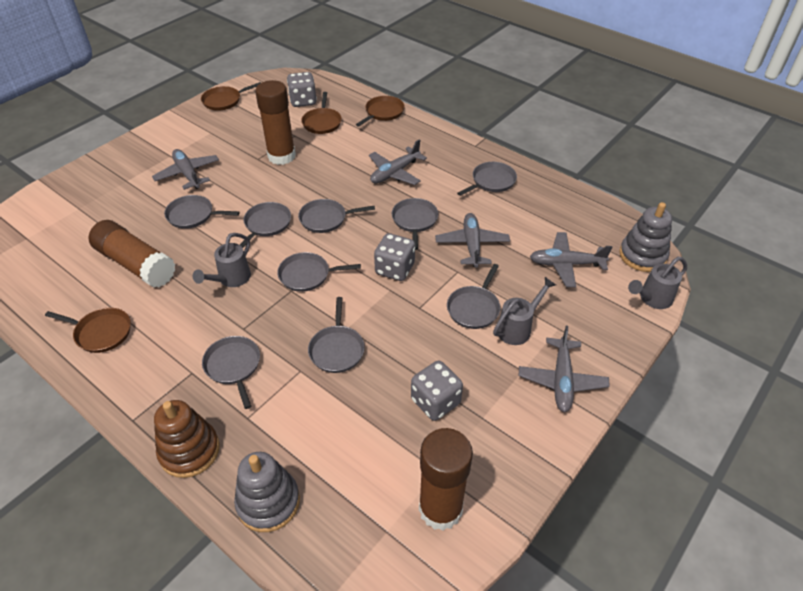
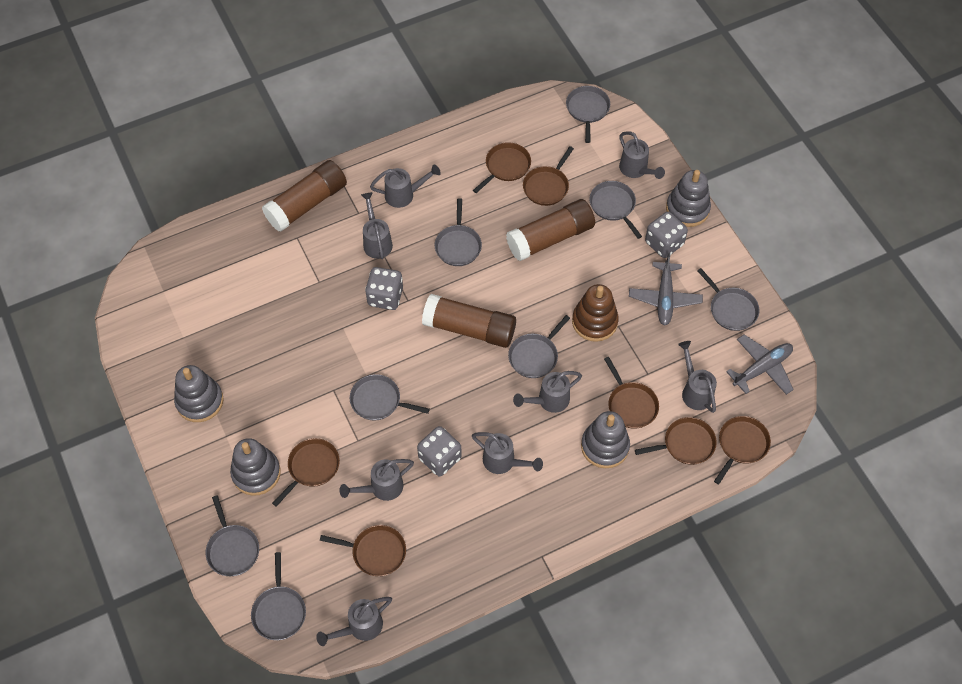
brown pan: [45,308,131,353] [201,82,261,111] [301,92,342,134] [356,96,405,127] = 4 -> [272,438,340,507] [320,525,406,576] [473,142,531,193] [523,146,574,206] [604,357,659,429] [635,417,717,465] [714,416,771,485] = 7
grey pan: [164,195,240,229] [202,336,260,409] [240,202,291,248] [277,252,361,292] [298,199,375,233] [308,297,365,373] [392,198,438,250] [447,264,500,329] [457,162,517,196] = 9 -> [206,495,259,576] [251,552,306,640] [350,374,430,420] [435,198,482,266] [508,315,570,378] [566,86,610,143] [589,181,642,239] [697,268,759,331] = 8
grey plane: [152,149,219,190] [369,139,427,185] [435,213,510,268] [519,326,610,412] [530,232,613,287] = 5 -> [629,252,703,326] [726,335,794,395] = 2
grey stacking toy: [234,452,300,532] [619,202,672,272] = 2 -> [174,365,224,422] [230,438,281,496] [581,411,630,468] [666,170,711,227] = 4
grey watering can: [193,233,251,287] [493,277,556,345] [628,257,687,309] = 3 -> [316,597,392,646] [339,459,414,501] [361,192,393,259] [370,164,441,208] [472,432,543,474] [513,371,582,413] [619,131,665,179] [678,341,717,413] = 8

